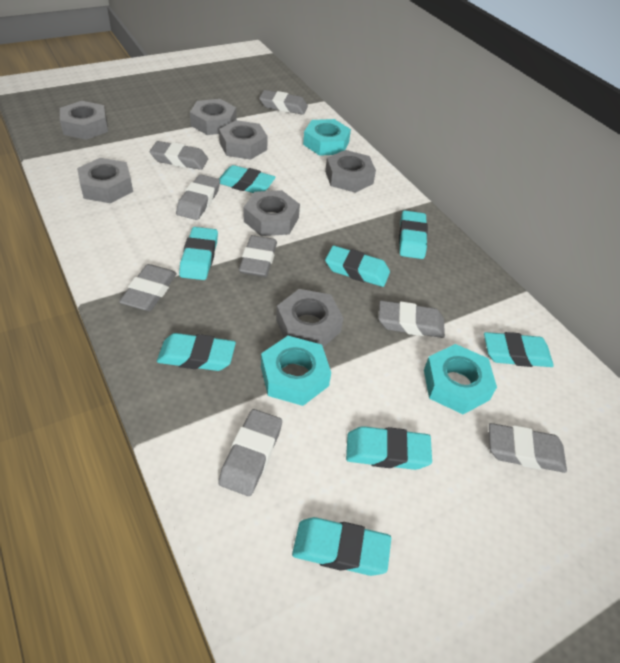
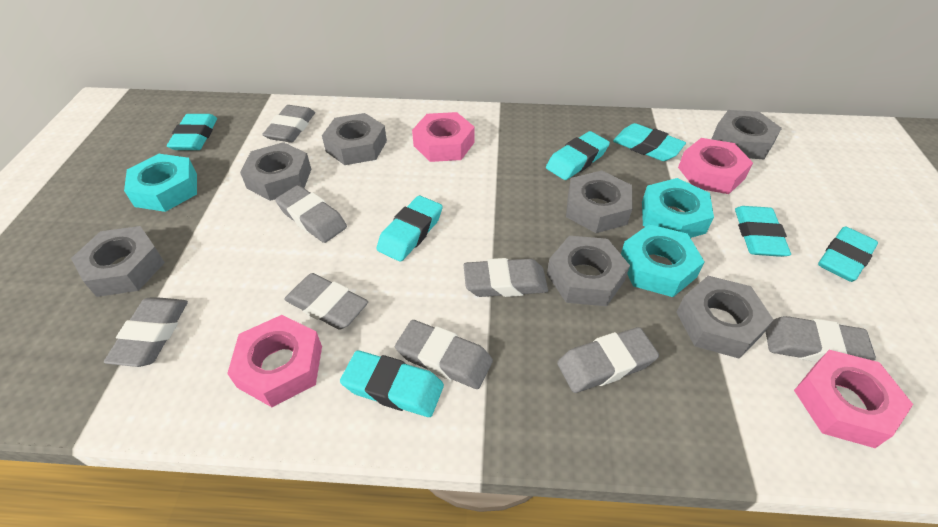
pink nut: none = 0 -> [227,315,322,407] [412,112,475,162] [678,138,753,194] [794,350,913,448] = 4
turquoise eraser: [157,333,236,371] [179,227,218,280] [219,165,275,193] [292,517,391,576] [325,246,390,287] [346,426,432,470] [399,211,428,259] [484,332,554,367] = 8 -> [167,114,217,150] [340,350,444,417] [376,196,443,262] [546,131,610,180] [613,123,686,161] [735,206,791,257] [818,226,878,282] = 7

